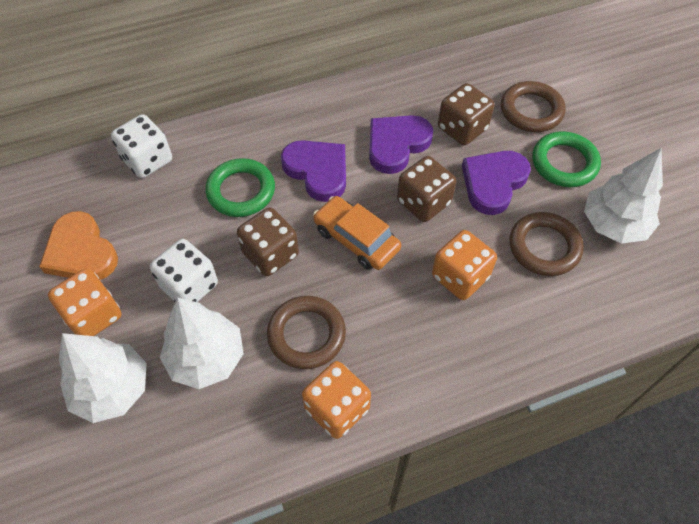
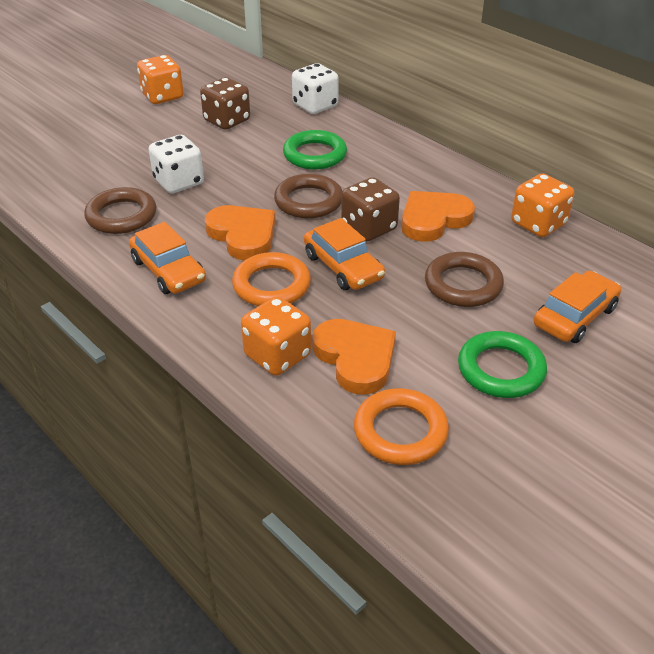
brown dice: [237,207,299,276] [397,156,456,222] [438,83,494,145] = 3 -> [200,77,250,130] [341,177,400,241] = 2
orange car: [313,196,401,270] = 1 -> [129,222,206,294] [304,218,385,290] [534,271,621,343] = 3
orange heart: [39,211,118,280] = 1 -> [205,205,275,260] [312,319,396,395] [402,191,475,242] = 3
orange ring: none = 0 -> [232,252,311,306] [354,388,449,465] = 2
purple heart: [281,140,346,202] [369,115,433,174] [462,151,531,215] = 3 -> none = 0
white tree: [59,333,147,423] [160,297,244,389] [584,148,663,244] = 3 -> none = 0

